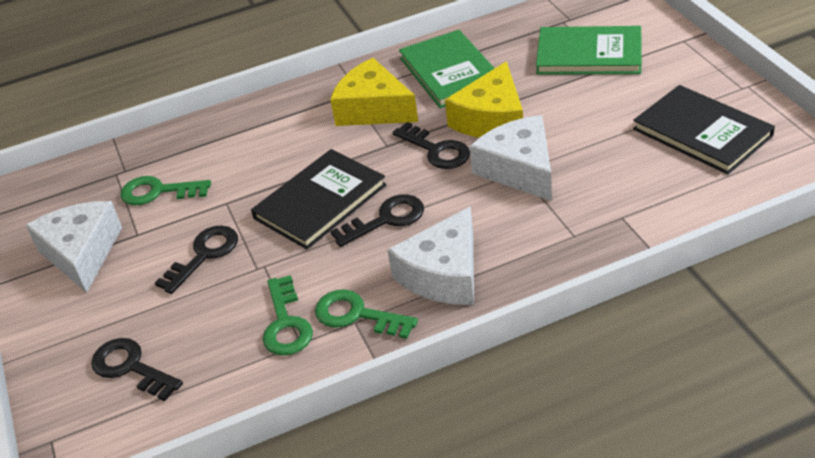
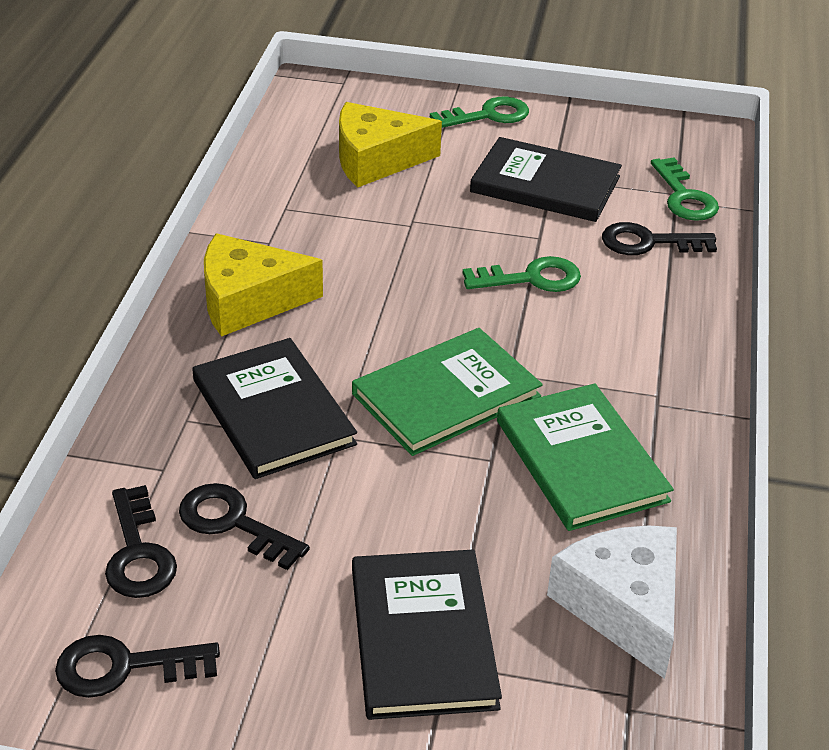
black book: [251,149,387,249] [633,85,775,174] = 2 -> [192,338,357,479] [352,549,502,720] [470,137,622,222] = 3
white cheese: [26,201,122,293] [387,206,474,305] [470,115,552,201] = 3 -> [547,525,677,679] = 1

